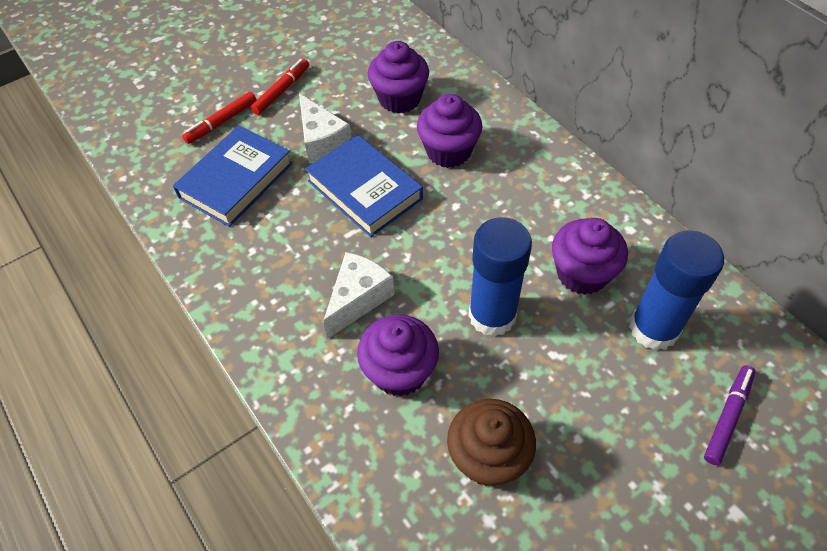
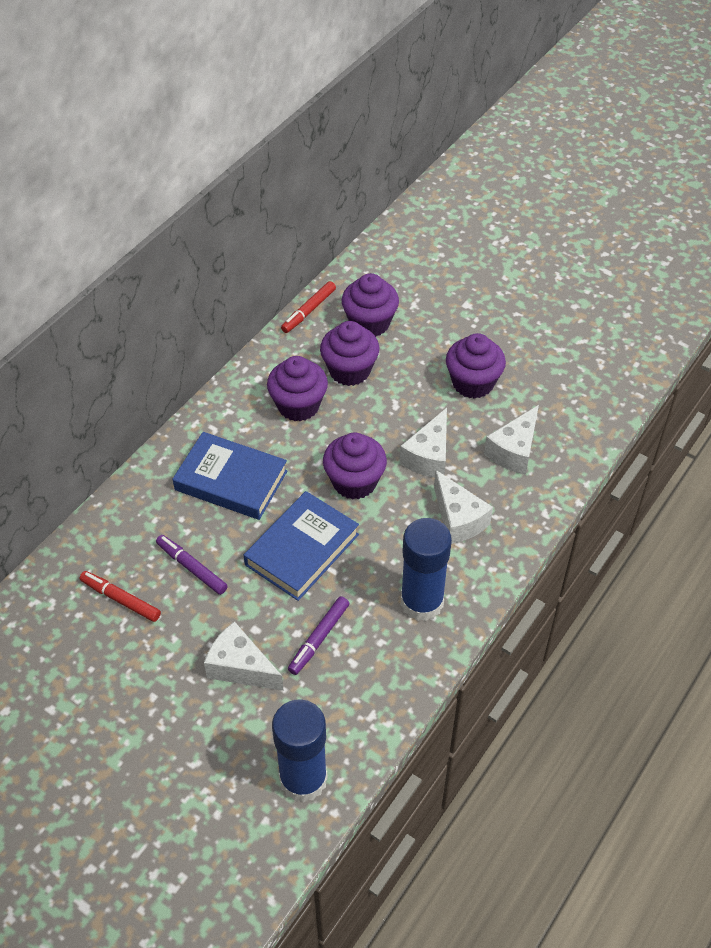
brown cupcake: [447,399,536,486] = 1 -> none = 0
purple cupcake: [357,315,439,396] [368,41,429,114] [417,94,483,168] [552,218,628,295] = 4 -> [267,356,328,422] [320,321,379,386] [323,432,387,500] [342,273,399,337] [446,333,506,399] = 5
purple marker: [704,365,756,465] = 1 -> [156,535,228,595] [288,596,349,675] = 2
white cheese: [299,93,351,164] [323,252,395,339] = 2 -> [204,621,284,691] [400,408,447,478] [434,470,493,544] [484,405,539,475] = 4

